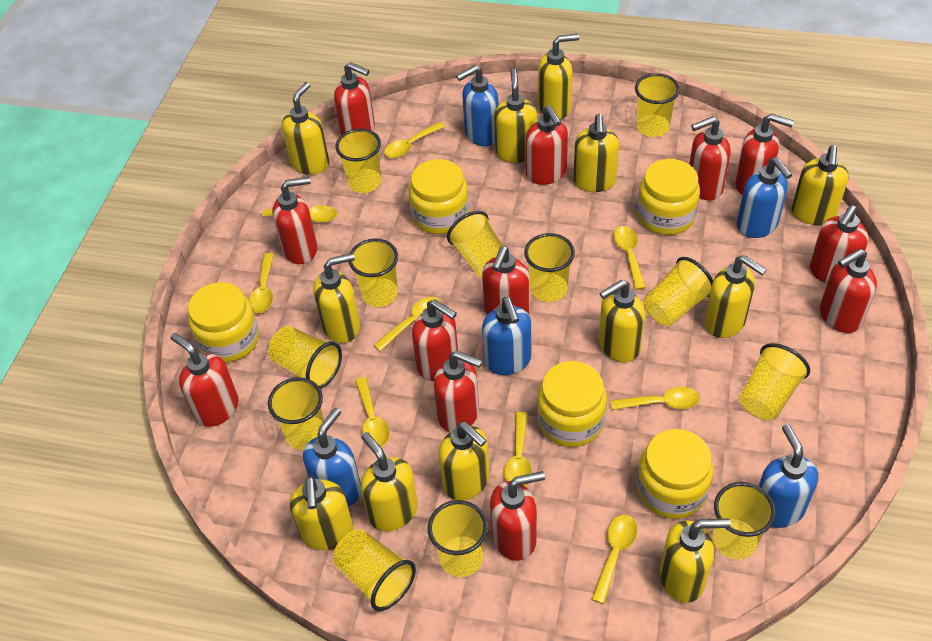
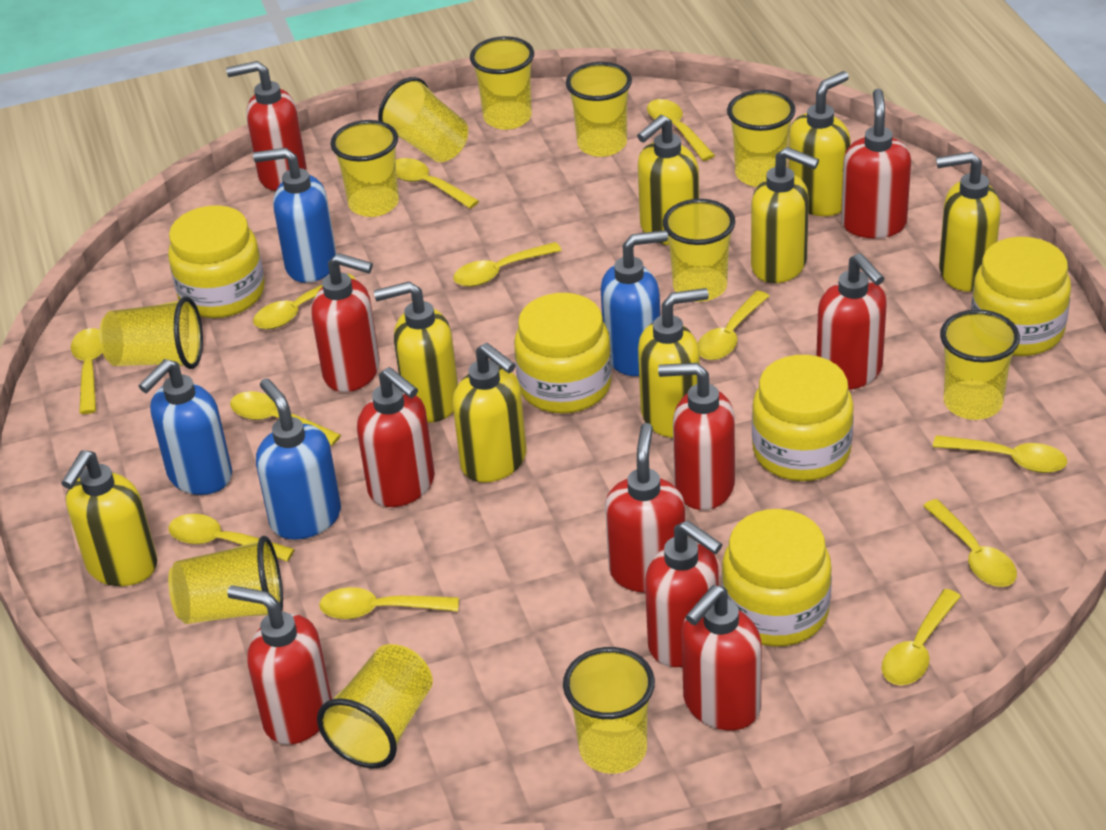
blue soap dispenser: [303,408,361,506] [456,65,499,146] [482,297,531,375] [737,157,793,238] [758,424,818,528] = 5 -> [139,359,232,495] [253,148,337,283] [256,378,341,540] [601,230,668,376] = 4
red soap dispenser: [170,333,239,427] [272,177,317,264] [334,62,375,135] [412,299,458,381] [434,351,482,432] [482,246,530,315] [490,471,545,561] [526,105,568,185] [689,116,731,200] [735,113,794,195] [810,205,869,284] [820,249,877,333] = 12 -> [226,61,307,191] [227,585,332,745] [311,253,380,392] [357,367,435,507] [605,423,685,593] [645,520,722,667] [658,363,735,510] [682,585,762,730] [816,253,887,390] [841,89,911,238] = 10
yellow cup: [268,377,324,450] [269,326,342,389] [333,529,416,611] [335,129,381,193] [349,238,398,307] [428,500,488,577] [447,211,503,278] [524,233,575,302] [635,73,680,137] [644,257,713,326] [713,482,776,560] [739,343,810,420] = 12 -> [99,297,203,369] [168,536,283,624] [317,644,433,768] [330,120,399,217] [378,77,468,162] [470,36,534,130] [563,647,655,774] [566,62,632,157] [663,199,735,302] [727,90,796,187] [940,309,1020,420] = 11
yellow soap dispenser: [282,82,330,175] [290,476,353,551] [313,253,360,343] [361,432,418,531] [439,422,490,501] [494,69,537,163] [538,34,579,119] [573,114,619,192] [599,280,645,363] [660,518,731,603] [705,255,767,338] [792,145,848,225] = 12 -> [61,450,157,586] [374,281,458,423] [452,343,527,483] [637,115,699,245] [638,288,709,438] [751,147,819,283] [789,71,851,216] [936,152,1001,292] = 8
yellow spoon: [249,253,274,313] [263,205,337,223] [355,377,390,447] [374,297,441,351] [384,122,445,158] [504,412,532,486] [591,515,637,604] [610,387,700,410] [613,226,646,290] = 9 -> [71,328,102,414] [168,514,295,562] [230,391,341,446] [253,274,356,329] [319,587,459,619] [395,158,479,209] [453,242,562,287] [647,99,715,161] [698,291,769,360] [882,589,961,685] [923,499,1017,587] [933,435,1067,473] = 12

